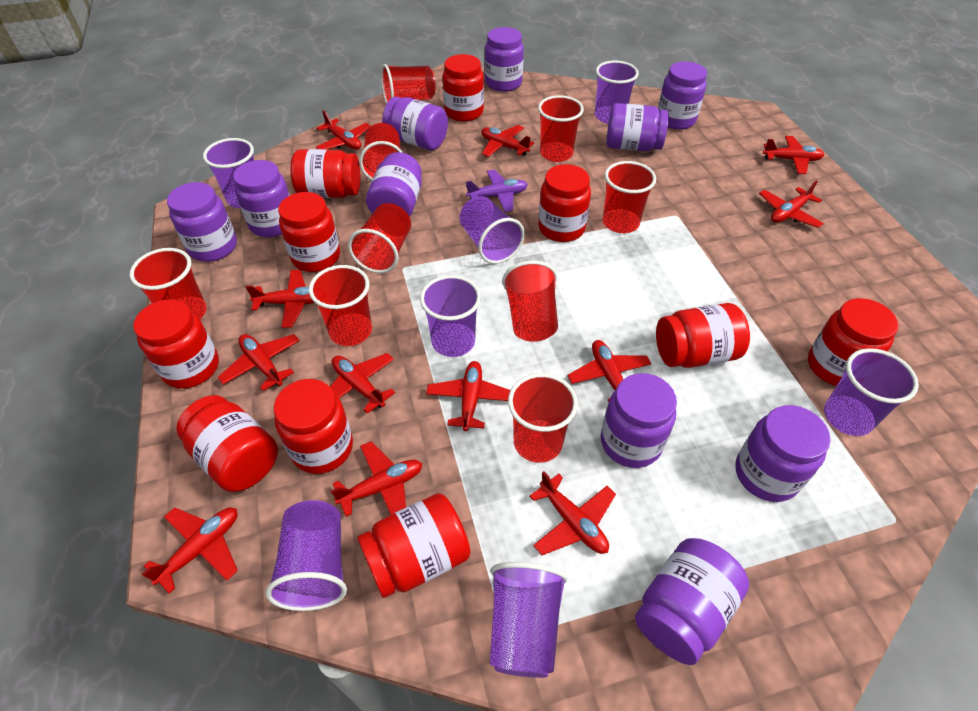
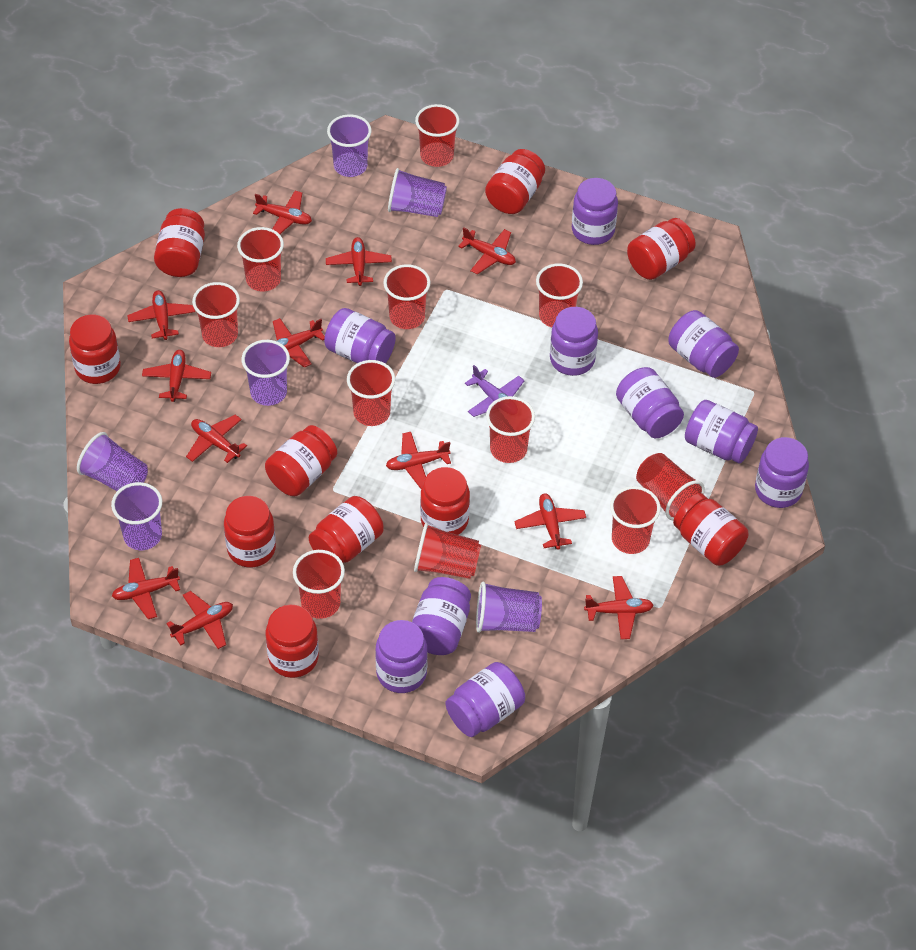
purple cup: [203,138,254,208] [265,500,347,611] [420,275,481,357] [459,196,525,264] [490,562,568,678] [595,60,639,124] [824,348,919,436] = 7 -> [77,432,148,491] [111,482,162,550] [242,340,290,406] [327,114,372,177] [388,168,447,217] [476,581,542,633] = 6
red cup: [130,248,207,319] [309,265,372,346] [348,203,411,273] [359,123,403,180] [381,64,436,104] [502,261,558,342] [508,373,578,463] [538,95,584,162] [603,161,656,233] = 9 -> [192,282,240,347] [237,227,284,291] [293,550,345,619] [347,360,395,426] [383,264,430,329] [414,523,481,579] [415,104,460,167] [486,396,535,463] [536,263,583,327] [610,486,661,554] [636,453,705,520] = 11

